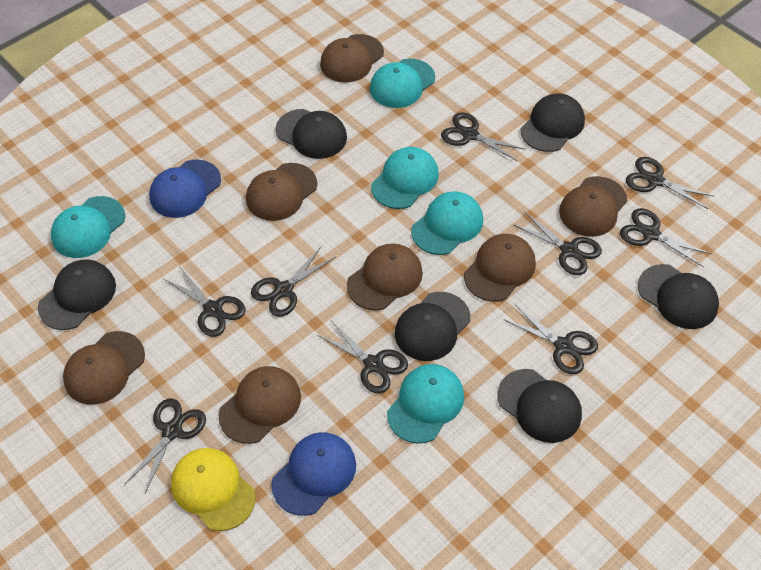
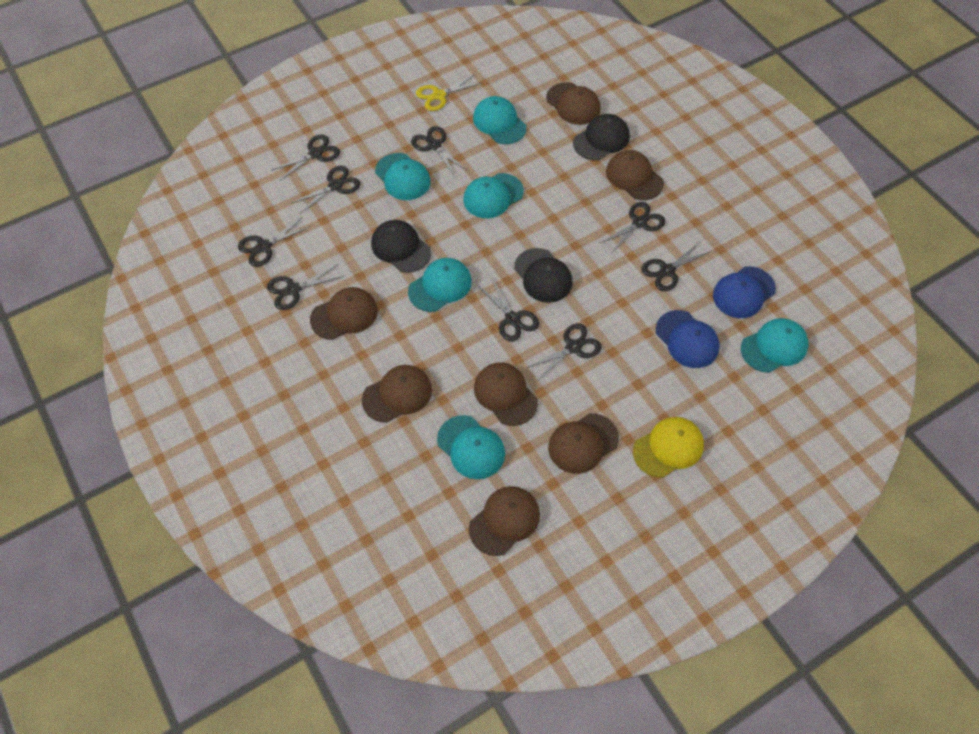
black cap: [38,260,116,330] [276,109,347,159] [395,292,470,361] [497,369,582,443] [520,93,585,152] [638,264,719,329] = 6 -> [371,220,431,273] [514,248,573,303] [573,114,630,160] = 3
turquoise cap: [51,196,125,258] [370,59,435,108] [371,147,439,209] [387,364,464,444] [411,191,483,255] = 5 -> [375,153,431,200] [408,258,472,312] [437,415,505,479] [463,173,524,218] [473,96,527,144] [741,318,808,373] = 6
yellow scissors: none = 0 -> [416,74,481,111] = 1

